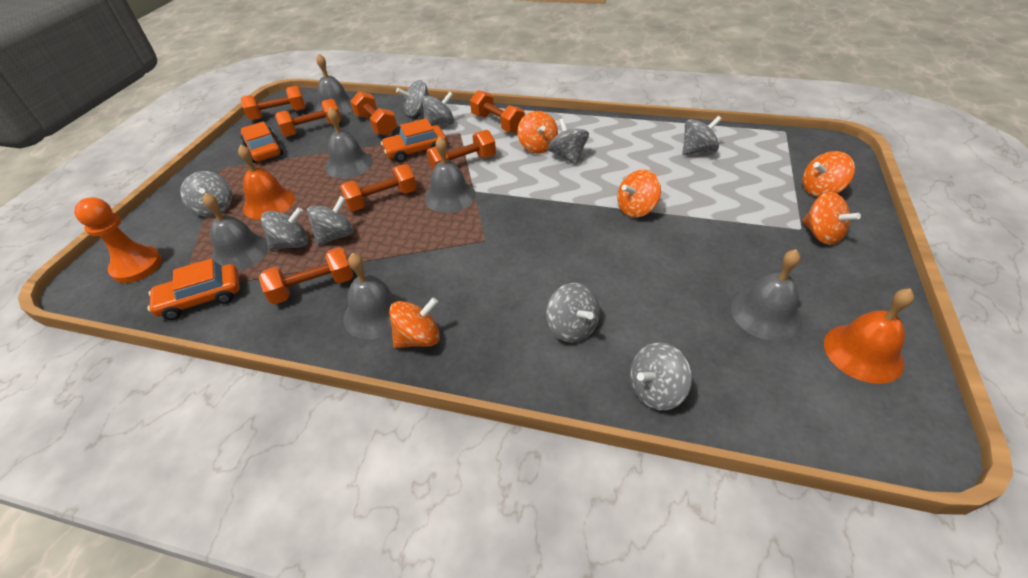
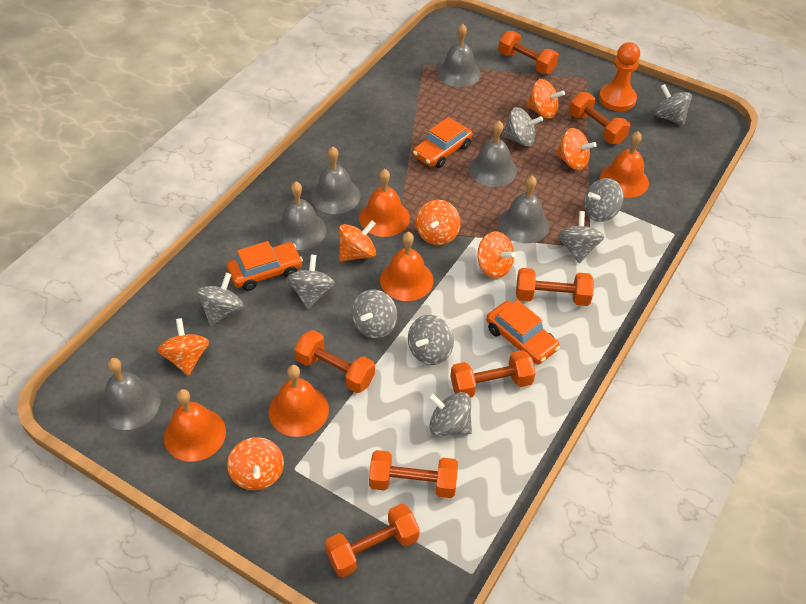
orange bell: [238,145,295,219] [824,288,915,384] = 2 -> [164,389,226,462] [269,365,329,437] [359,169,410,237] [380,232,434,301] [600,131,649,198] = 5
orange spinning top: [389,297,440,348] [517,111,558,154] [617,170,661,218] [802,151,855,197] [802,192,861,245] = 5 -> [157,318,209,376] [227,437,284,490] [339,220,376,261] [416,200,461,245] [477,231,516,278] [526,79,565,119] [556,128,597,170] = 7

